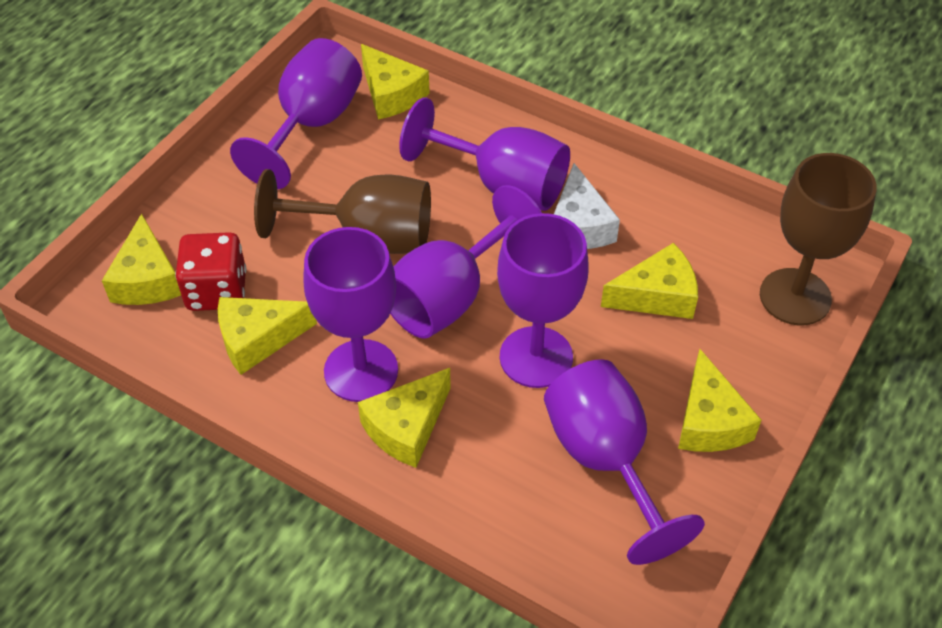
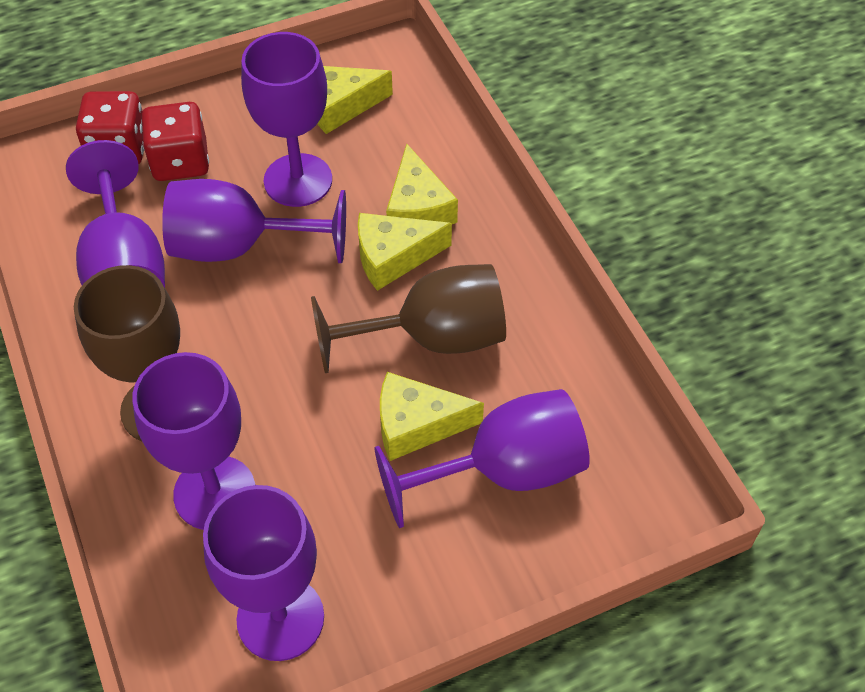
red dice: [175,232,246,311] = 1 -> [76,91,144,164] [141,102,209,181] = 2
white cheese: [554,163,620,249] = 1 -> none = 0
yellow cheese: [102,213,181,305] [218,297,317,375] [358,368,451,468] [361,44,430,120] [601,243,698,319] [678,349,761,452] = 6 -> [317,66,393,134] [358,213,452,291] [380,372,484,461] [386,144,458,224] = 4

